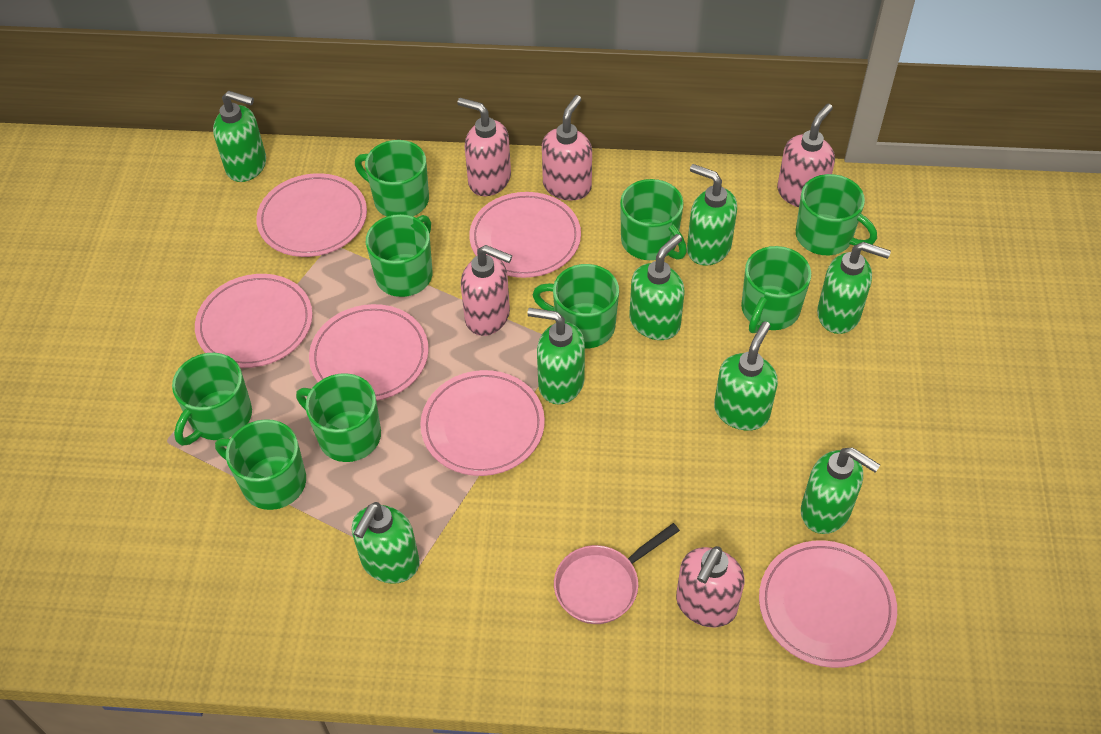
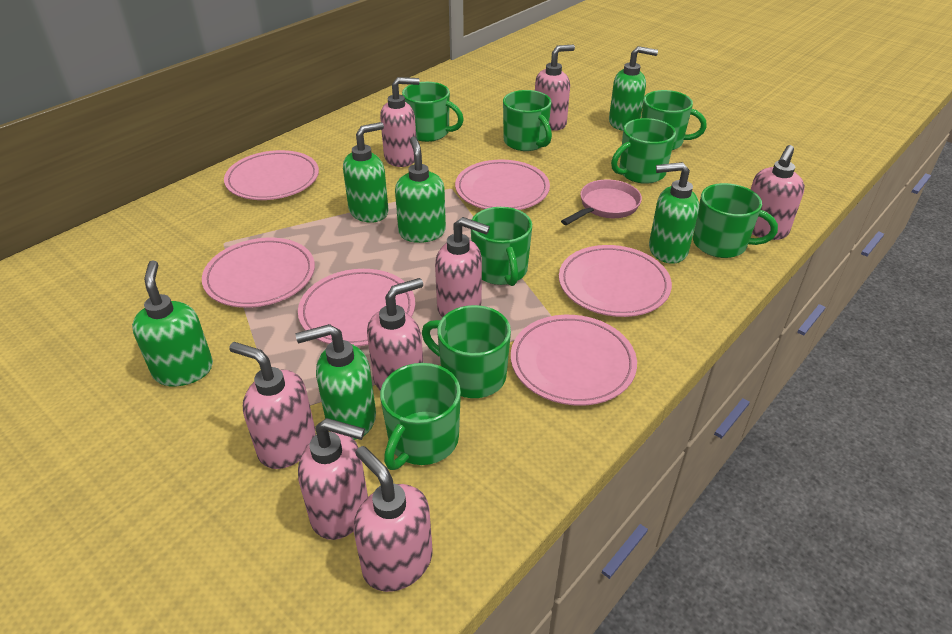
green mug: [172,353,252,446] [215,419,306,510] [296,373,381,462] [355,140,429,217] [366,214,432,297] [533,264,619,348] [620,179,687,260] [741,246,811,333] [796,174,877,255] = 9 -> [380,363,461,470] [402,82,464,142] [422,305,511,398] [471,207,532,286] [503,90,552,151] [611,118,676,184] [641,90,707,150] [693,183,778,258] = 8
green soap dispenser: [213,91,266,182] [352,502,420,584] [528,308,585,405] [629,234,685,340] [687,164,737,266] [714,321,778,431] [801,447,880,534] [817,242,891,334] = 8 -> [132,260,213,386] [296,324,376,440] [343,122,388,223] [395,136,446,243] [609,46,658,131] [649,162,699,264] = 6
pink soap dispenser: [457,98,511,196] [461,245,512,336] [542,95,592,201] [676,546,744,627] [777,104,835,207] = 5 -> [229,342,316,469] [298,418,368,540] [353,446,432,592] [367,278,423,391] [380,77,420,167] [435,217,490,318] [535,45,575,131] [750,145,805,240] = 8

